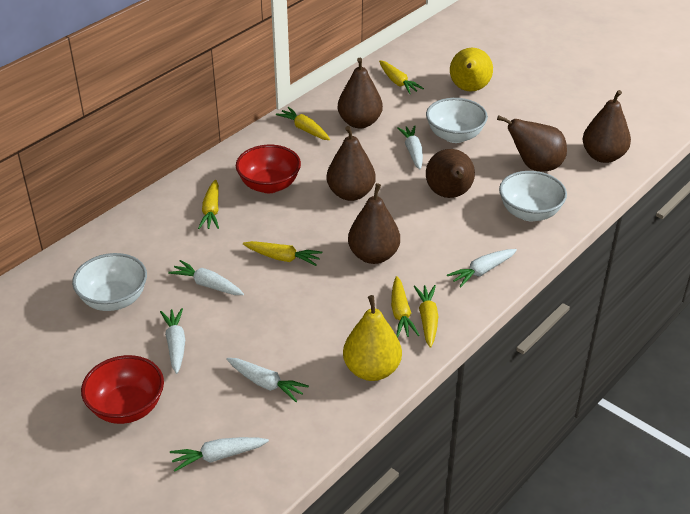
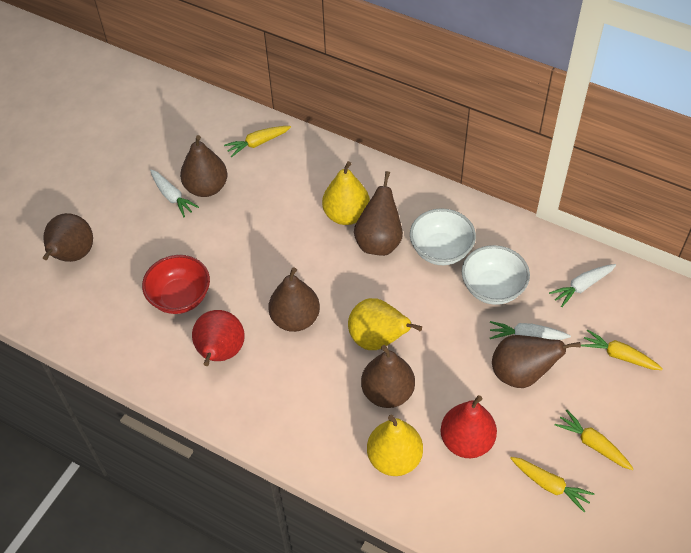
red bowl: [81,355,164,424] [236,145,301,193] = 2 -> [142,255,210,314] = 1
red pear: none = 0 -> [192,310,245,366] [440,395,497,458] = 2
white bowl: [72,253,147,311] [426,98,488,143] [499,171,567,221] = 3 -> [410,208,476,265] [462,245,530,305] = 2
white carrot: [160,308,185,374] [168,260,244,295] [170,437,269,472] [226,358,309,402] [397,126,423,170] [447,249,517,288] = 6 -> [150,169,199,217] [490,321,571,340] [549,264,616,307] = 3
yellow carrot: [198,180,219,229] [243,241,322,266] [276,107,330,140] [379,60,424,94] [391,276,419,338] [414,285,438,348] = 6 -> [224,126,291,157] [510,457,595,512] [555,410,633,470] [581,329,663,370] = 4
yellow pear: [343,295,402,381] [450,48,493,92] = 2 -> [322,161,370,225] [348,298,422,350] [367,415,423,476] = 3

